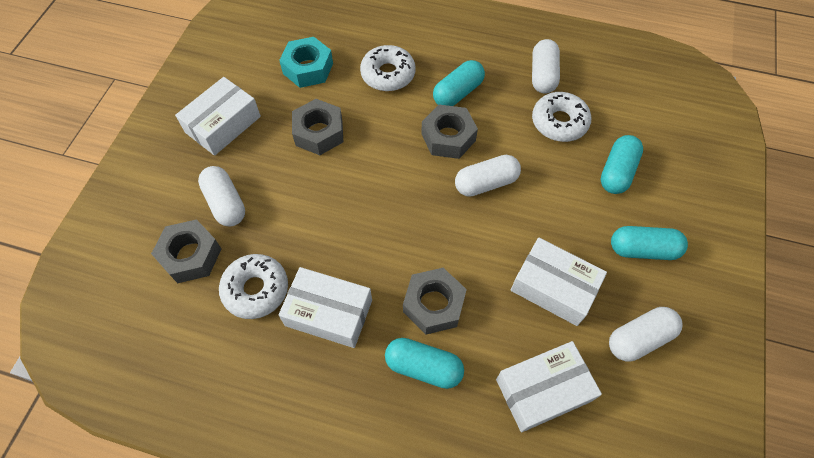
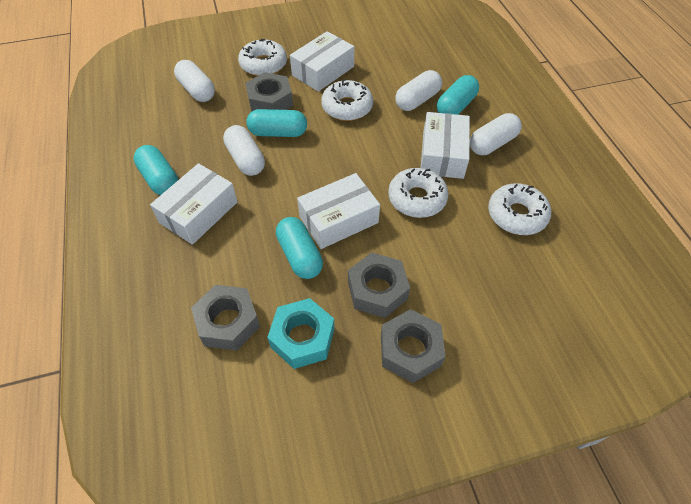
white donut: [219,254,288,319] [360,45,415,91] [532,92,591,142] = 3 -> [238,39,287,76] [321,79,373,121] [388,168,449,218] [488,183,551,235] = 4

